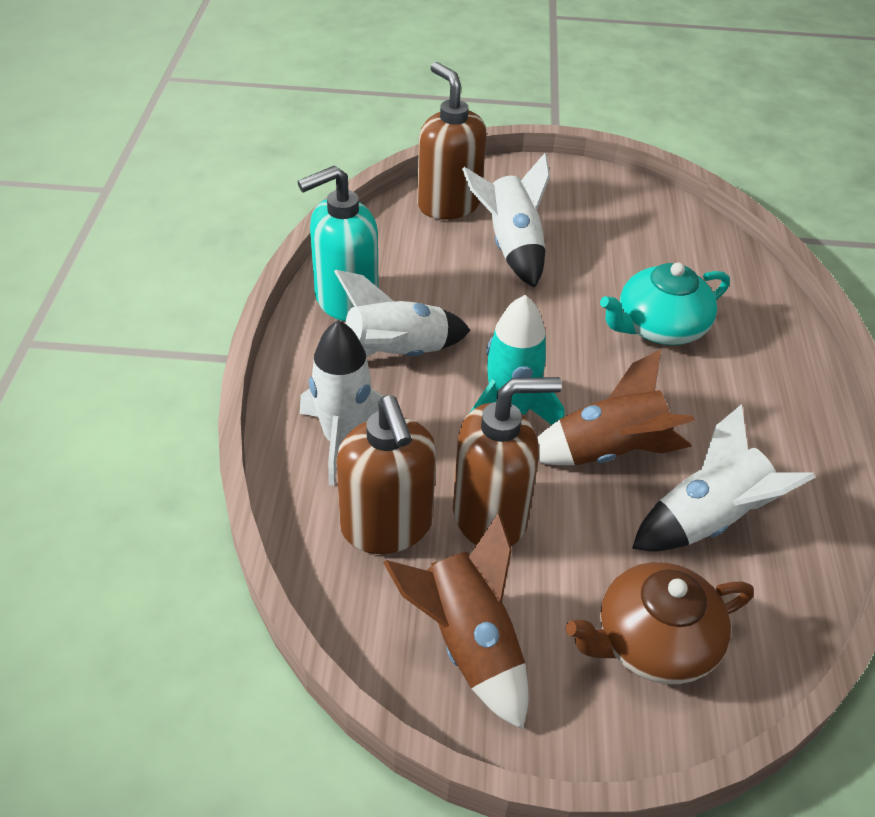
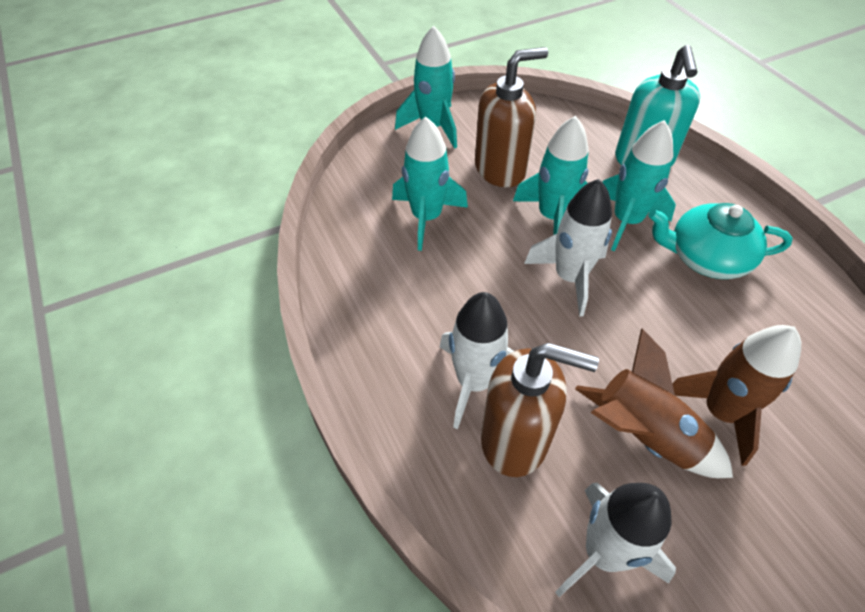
brown soap dispenser: [336,395,436,554] [417,62,487,220] [453,377,562,546] = 3 -> [475,47,548,187] [481,343,599,477] = 2
brown teapot: [566,562,754,684] = 1 -> none = 0
turquoise rocket: [470,295,565,425] = 1 -> [392,117,468,251] [395,26,457,149] [513,116,589,235] [602,120,676,251] = 4
white rocket: [300,320,383,486] [334,270,471,357] [462,153,550,287] [632,404,816,551] = 4 -> [440,292,514,429] [524,179,612,317] [555,483,676,597] = 3

